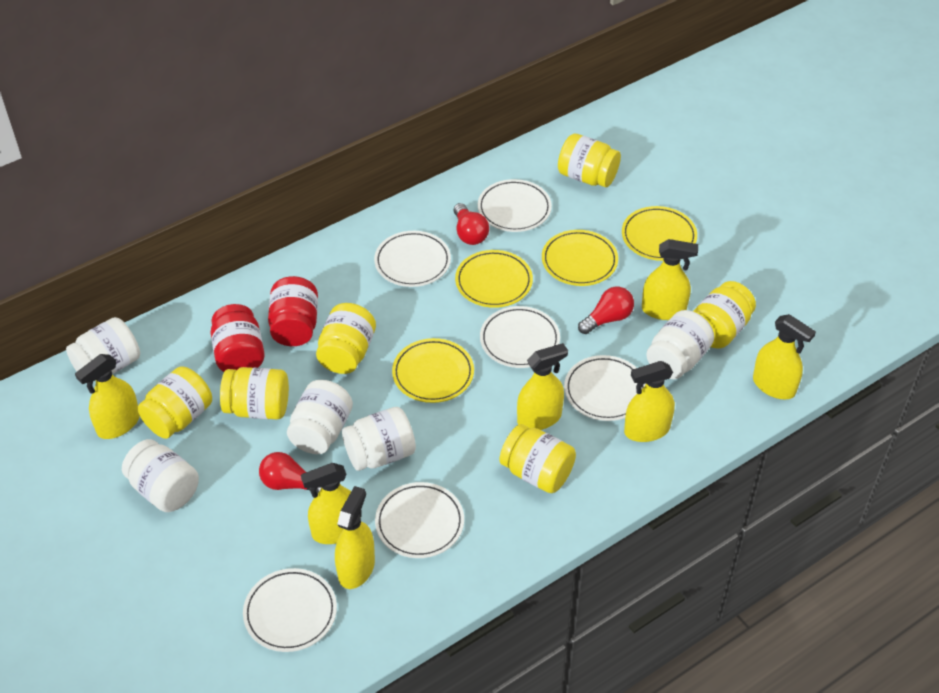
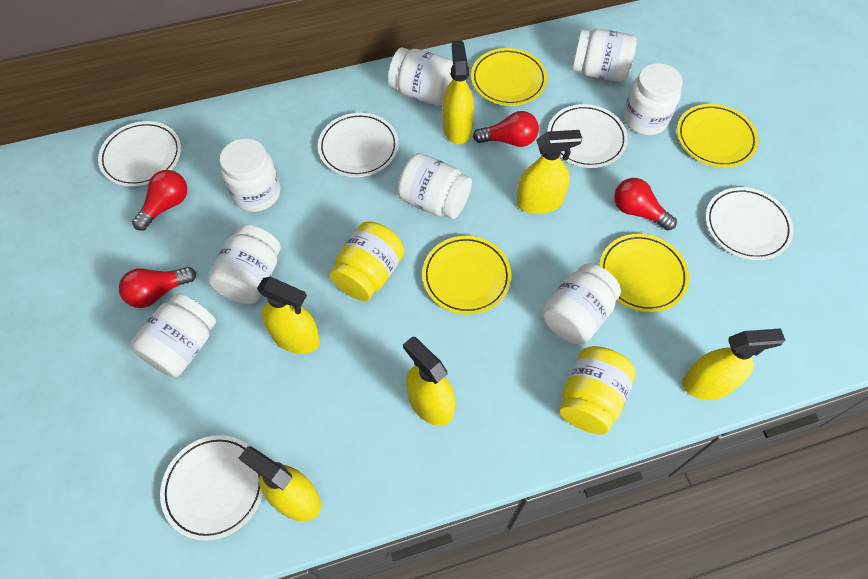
red jar: [211,304,265,372] [268,276,318,346] = 2 -> none = 0
red light bulb: [259,452,321,493] [454,203,489,245] [578,287,634,334] = 3 -> [119,267,196,308] [132,170,187,231] [473,111,539,147] [614,178,677,231] = 4
white jar: [66,317,140,382] [122,439,199,512] [287,380,353,454] [342,407,416,471] [646,310,714,379] = 5 -> [130,293,216,377] [207,224,281,305] [219,138,281,212] [388,47,453,106] [397,153,472,219] [542,263,621,345] [572,29,637,82] [623,63,683,135] = 8
white plate: [243,568,337,652] [374,231,451,287] [375,482,464,558] [478,179,552,232] [480,306,560,368] [564,355,646,421] = 6 -> [98,121,181,187] [160,435,263,541] [318,113,399,177] [547,104,628,168] [706,187,794,260] = 5
yellow jar: [137,366,212,439] [220,367,289,419] [316,303,376,374] [499,424,576,493] [558,134,621,187] [693,281,756,349] = 6 -> [329,221,405,301] [559,346,636,435] = 2
yellow spray bottle: [75,354,140,439] [301,463,351,544] [335,486,375,589] [517,343,568,430] [624,361,675,442] [642,239,698,320] [753,314,816,399] = 7 -> [238,446,321,521] [257,277,320,354] [403,336,455,426] [443,40,474,144] [517,130,582,214] [682,328,785,400] = 6

